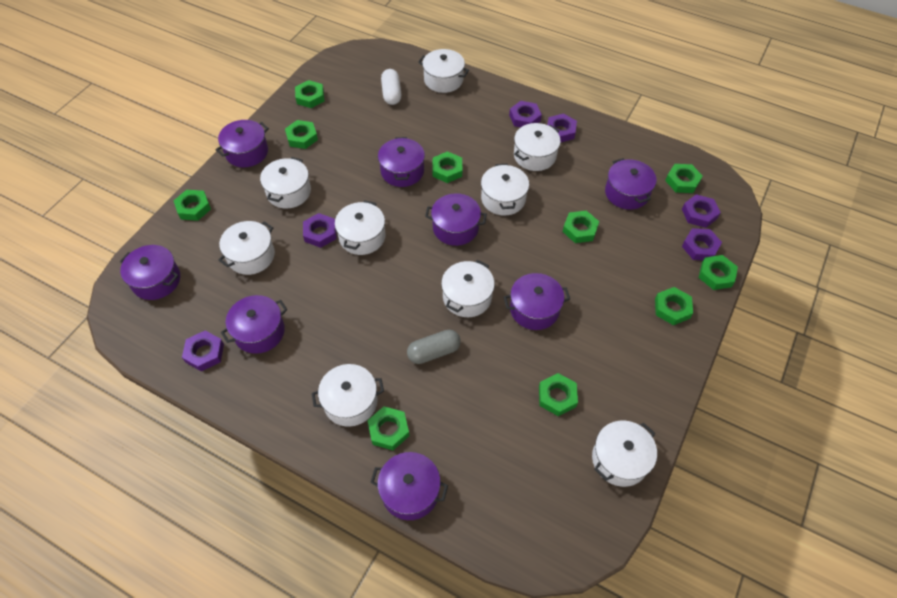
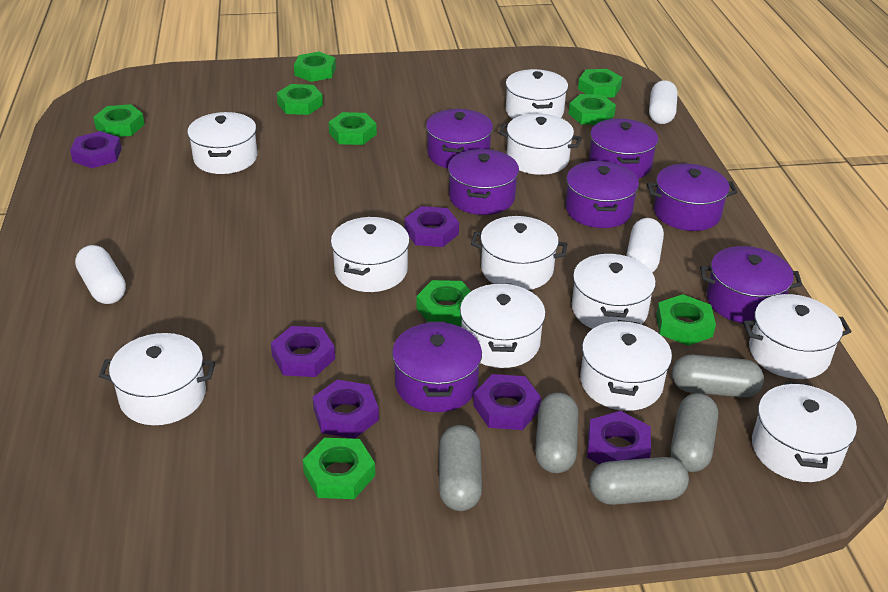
green nut: [174,190,211,221] [285,120,318,149] [295,80,324,108] [367,406,409,450] [432,151,462,183] [539,373,578,416] [563,210,599,243] [655,287,693,325] [665,164,703,193] [699,255,738,290] = 10 -> [93,104,145,137] [277,84,323,115] [294,52,336,82] [303,438,375,499] [329,112,377,145] [416,280,471,326] [569,94,616,125] [578,69,622,98] [656,294,716,346] = 9
grey capsule: [407,330,461,364] = 1 -> [439,425,482,511] [535,393,578,473] [589,457,689,505] [671,393,718,472] [672,355,764,397] = 5
purple pot: [120,245,180,300] [216,120,269,167] [221,295,287,354] [370,452,448,520] [378,137,425,187] [425,193,487,246] [504,273,570,330] [605,158,656,210] = 8 -> [392,321,482,412] [426,109,493,168] [448,149,519,215] [565,161,639,228] [589,119,658,179] [647,164,737,231] [700,246,802,323] = 7
white capsule: [381,69,401,105] = 1 -> [75,245,126,304] [626,218,664,273] [649,80,677,124] = 3
white pot: [218,221,275,275] [260,157,311,208] [312,364,384,427] [335,200,385,255] [418,49,469,93] [441,260,495,317] [481,164,529,215] [514,123,561,171] [592,421,657,487] = 9 -> [99,333,215,425] [187,112,257,174] [331,217,410,292] [460,283,546,368] [471,216,567,290] [498,113,582,175] [506,69,568,119] [572,253,656,329] [580,320,672,411] [743,294,851,379] [752,382,857,482] = 11

